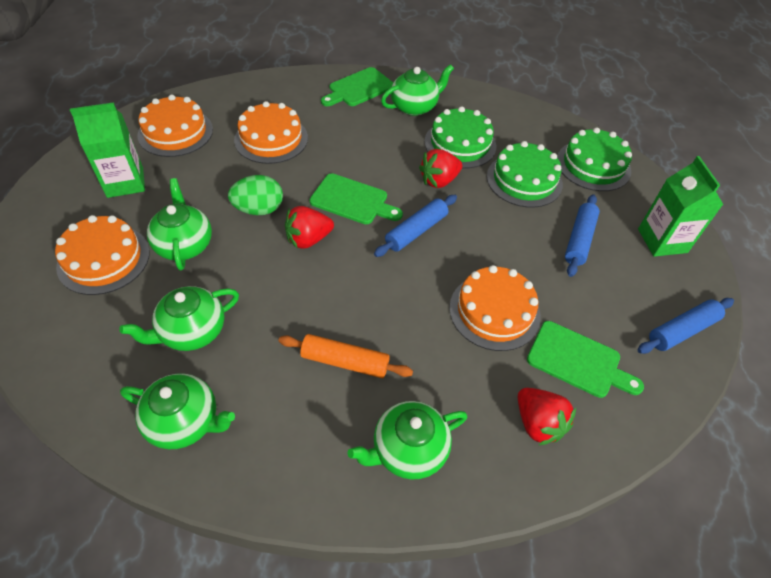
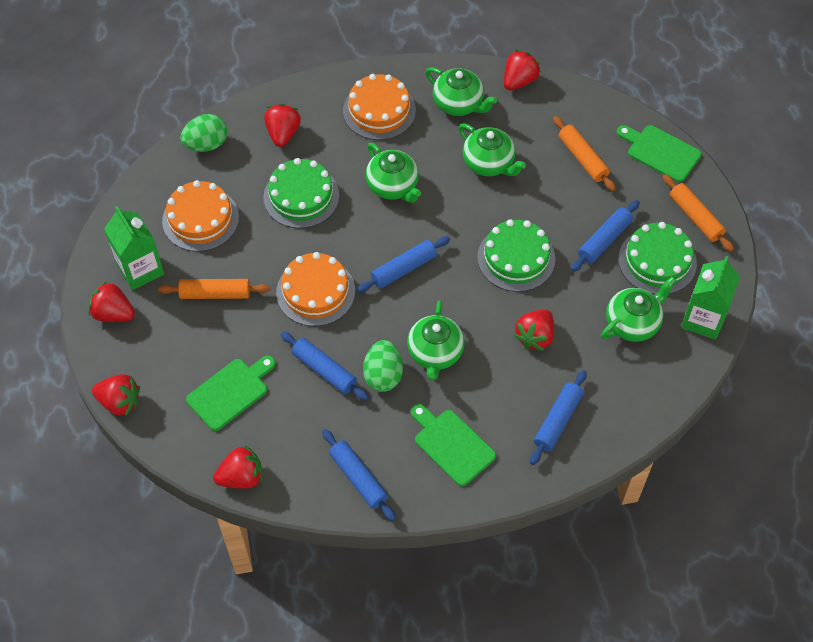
blue rolling pin: [374,195,457,257] [565,194,600,277] [638,298,734,354] = 3 -> [280,332,369,401] [322,429,396,521] [357,236,450,293] [530,370,587,465] [571,200,640,272] = 5
green egg: [228,175,283,215] = 1 -> [180,114,228,152] [363,340,403,392] = 2
orange cake: [55,215,150,295] [137,95,213,157] [234,101,308,164] [449,265,541,351] = 4 -> [162,180,239,252] [276,252,355,326] [343,74,416,140] = 3
orange rolling pin: [279,334,413,378] = 1 -> [158,279,270,299] [553,116,616,191] [662,174,734,252] = 3
red strawberry: [285,206,334,249] [419,149,462,188] [518,388,576,445] = 3 -> [88,281,135,322] [92,374,140,417] [213,445,263,489] [264,104,301,147] [504,50,541,91] [514,309,554,351] = 6

